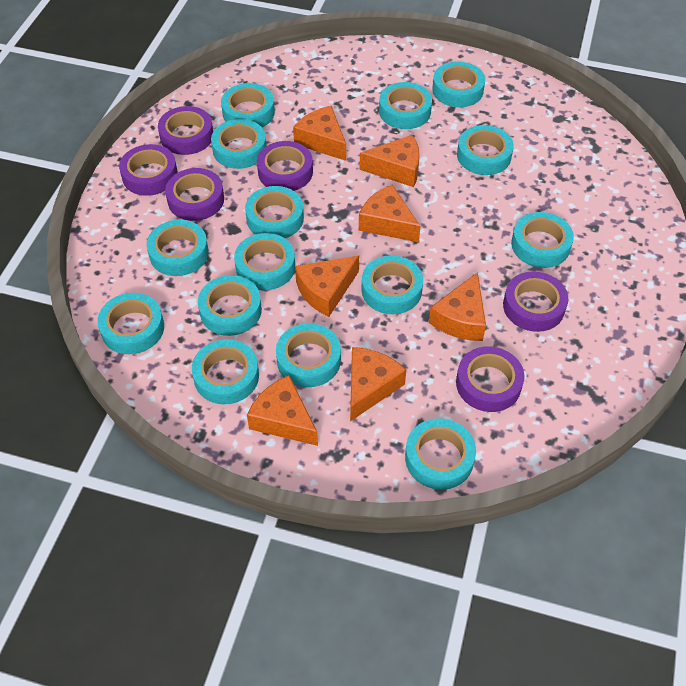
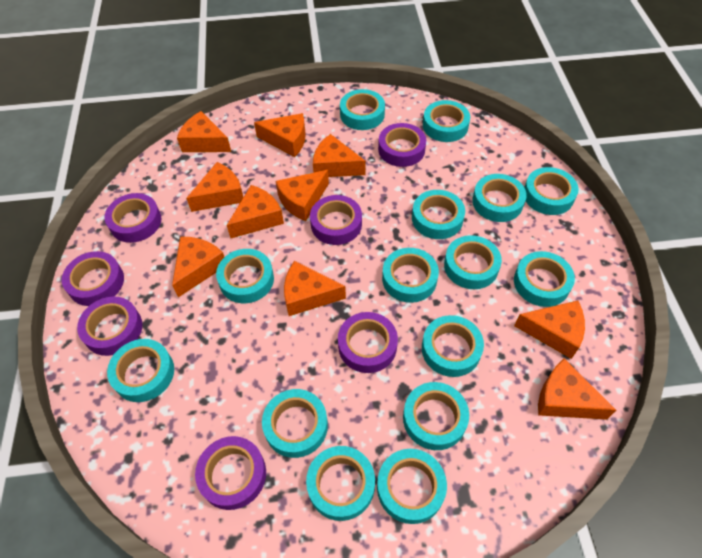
orange cheese: [247,375,318,446] [293,106,346,161] [295,256,359,317] [350,347,406,421] [359,185,421,242] [360,135,420,187] [429,272,486,341] = 7 -> [172,236,224,298] [177,111,231,152] [186,162,243,212] [227,185,284,238] [254,113,306,157] [275,170,329,221] [284,261,346,316] [313,134,366,177] [514,301,585,359] [538,358,616,420] = 10
purple tape: [119,144,178,196] [158,106,213,155] [165,168,224,221] [257,141,313,191] [456,346,525,412] [503,271,568,332] = 6 -> [62,251,124,306] [77,297,143,356] [104,193,162,243] [195,436,266,510] [310,195,362,245] [338,312,398,373] [378,123,426,167] = 7

